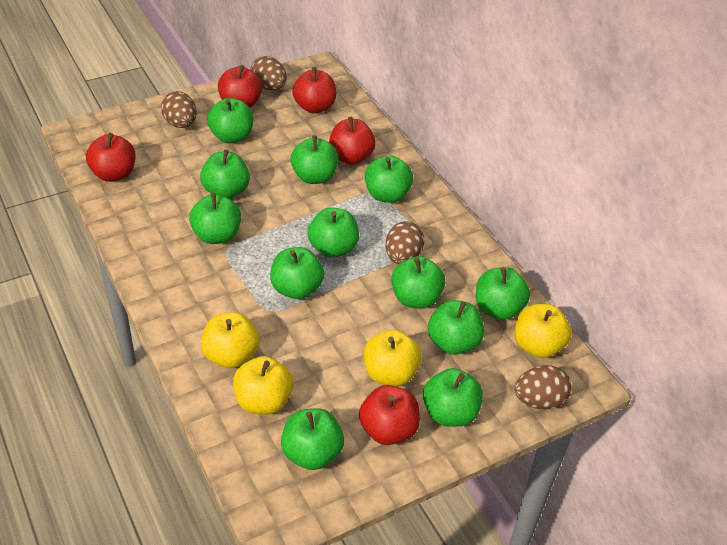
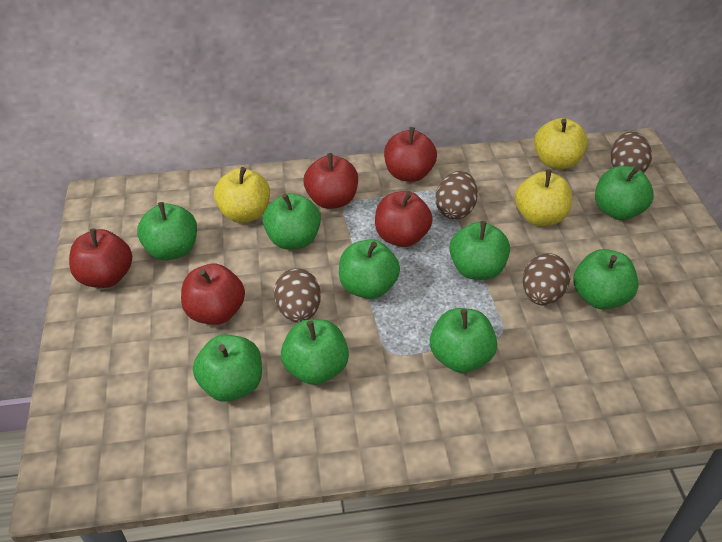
green apple: [189,193,241,244] [200,150,250,199] [207,98,253,143] [270,247,324,299] [281,408,344,470] [291,135,338,184] [307,207,359,258] [365,155,413,203] [391,256,445,309] [423,368,483,427] [428,300,484,355] [476,267,530,320] = 12 -> [137,202,197,260] [193,335,262,402] [263,193,321,249] [281,319,349,385] [339,239,400,299] [430,308,497,373] [449,221,510,280] [573,249,638,309] [595,166,654,220] = 9
yellow apple: [201,312,259,368] [233,356,293,415] [364,330,422,386] [514,304,571,358] = 4 -> [214,167,270,223] [515,169,572,226] [534,118,588,169] = 3

